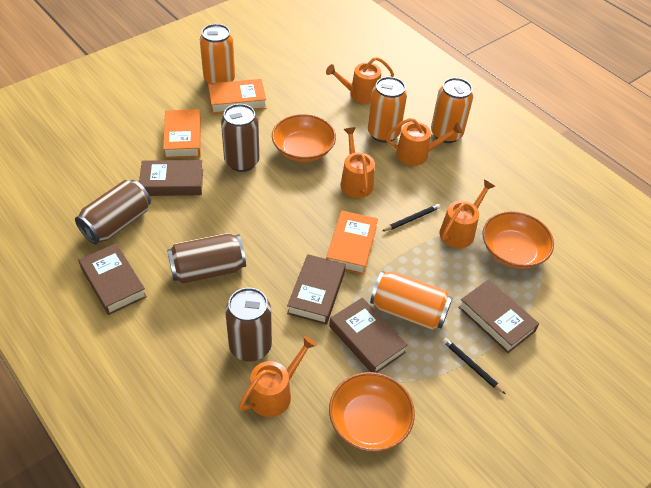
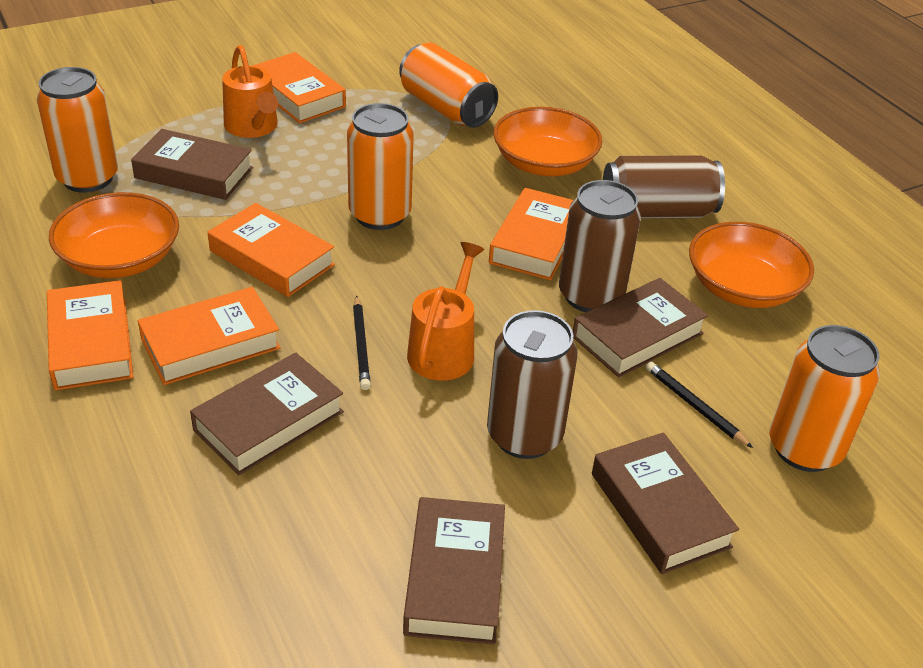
brown can: [75,180,151,244] [167,233,246,284] [221,104,259,172] [225,288,272,361] = 4 -> [487,310,577,459] [559,180,641,312] [603,155,725,219] = 3
orange book: [163,109,201,158] [208,79,266,114] [326,211,378,275] = 3 -> [47,280,133,390] [138,287,281,385] [208,203,335,297] [252,52,346,123] [489,188,573,280] = 5
orange watering can: [239,336,317,417] [326,57,394,104] [340,127,375,198] [386,118,463,166] [440,180,495,248] = 5 -> [222,45,278,138] [407,242,484,381] = 2

